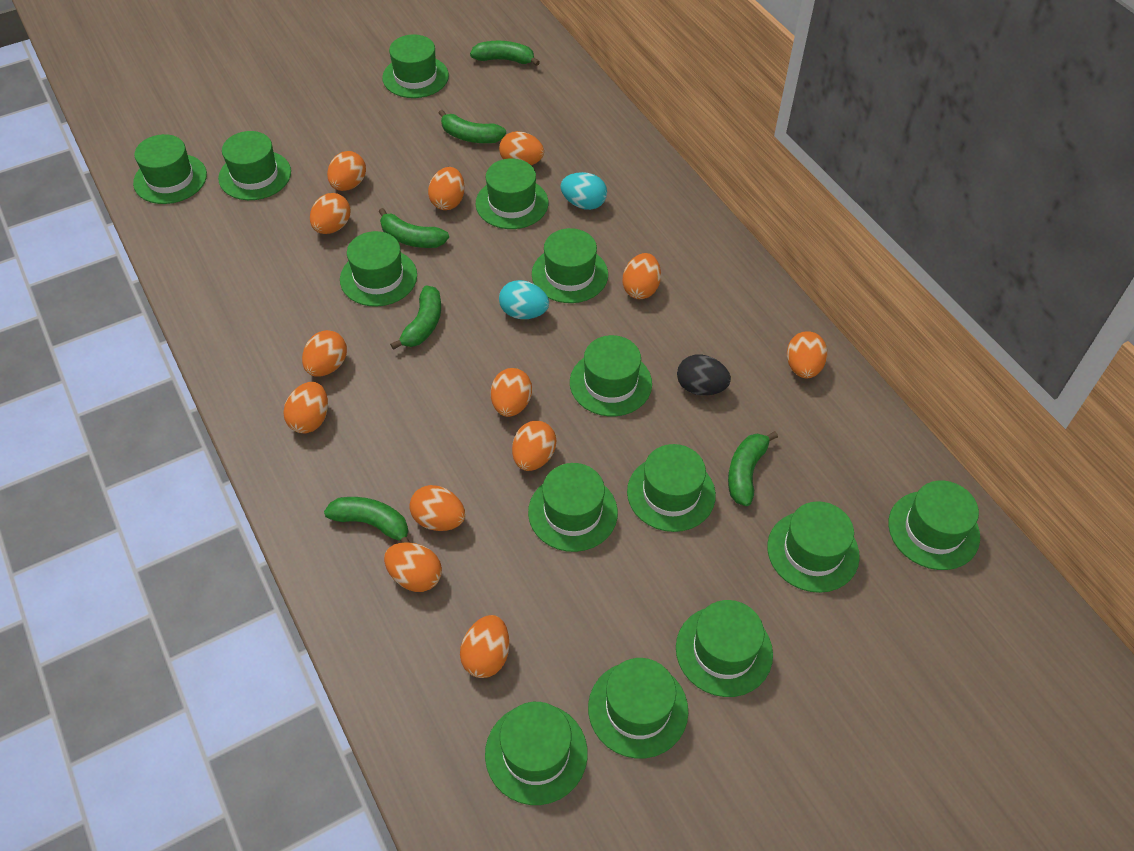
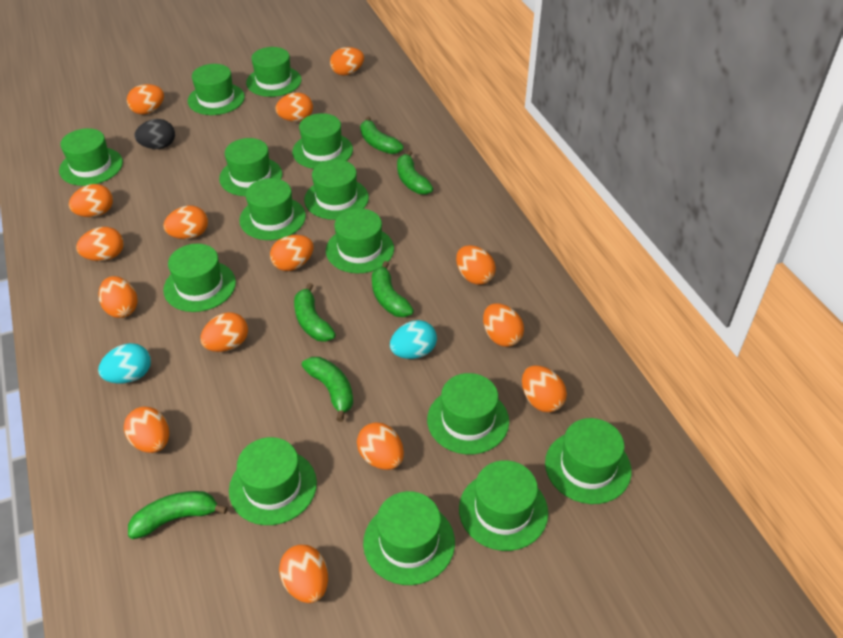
orange egg: [283,382,328,433] [302,330,347,377] [310,193,351,234] [327,151,366,191] [384,542,442,592] [409,485,465,531] [428,167,465,210] [460,615,509,678] [491,368,532,417] [499,131,544,165] [512,421,556,471] [623,253,661,299] [787,331,827,378] = 13 -> [69,184,113,217] [76,227,124,261] [98,276,138,318] [124,406,169,453] [127,84,164,115] [163,206,208,239] [200,312,248,352] [270,235,314,271] [275,92,313,122] [279,545,328,603] [330,47,364,76] [357,422,404,470] [456,245,496,285] [483,303,524,347] [522,365,567,412] = 15

